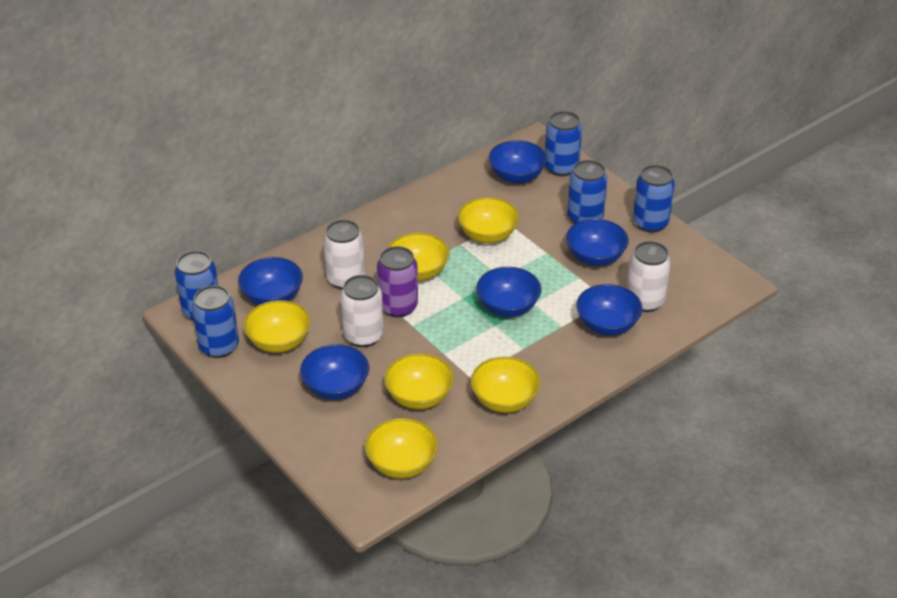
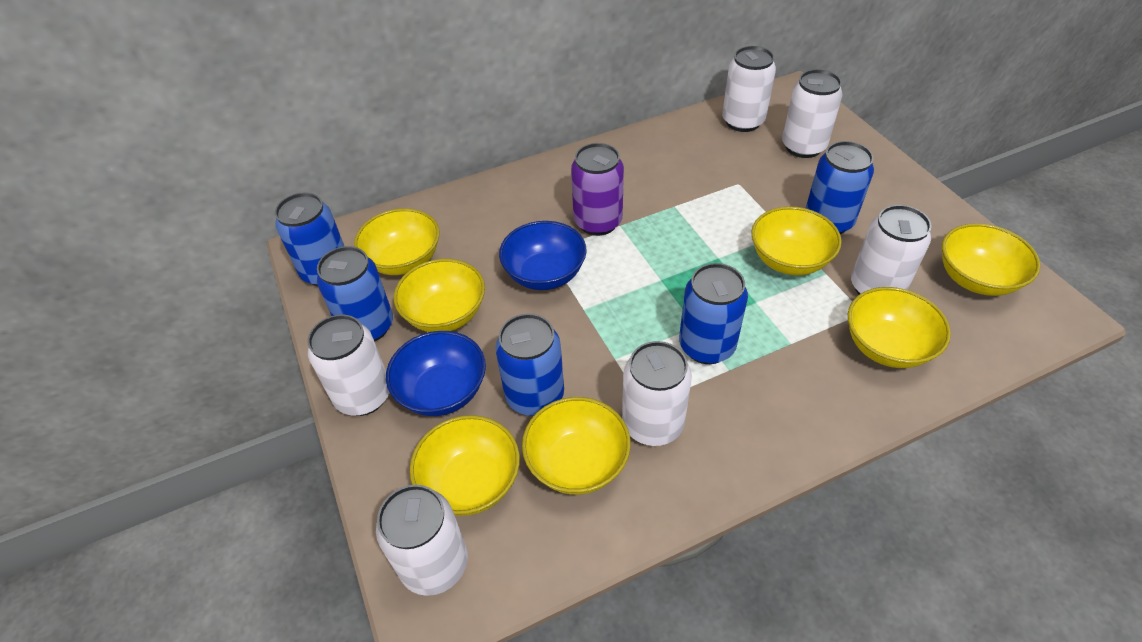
blue bowl: [238,257,303,305] [300,344,369,400] [476,267,541,317] [489,140,547,183] [566,219,629,266] [576,284,643,335] = 6 -> [386,331,486,416] [499,221,587,290] = 2
white can: [323,220,365,289] [341,275,384,347] [627,241,671,312] = 3 -> [308,314,390,416] [376,485,468,596] [622,341,692,446] [722,46,776,132] [782,69,843,158] [851,205,932,295] = 6
yellow bowl: [244,300,311,353] [365,418,438,479] [384,353,454,409] [388,232,450,281] [458,197,519,243] [471,357,541,413] = 6 -> [354,208,440,275] [394,259,485,332] [410,415,520,516] [522,397,631,495] [751,206,842,275] [848,287,951,368] [942,223,1040,296] = 7

